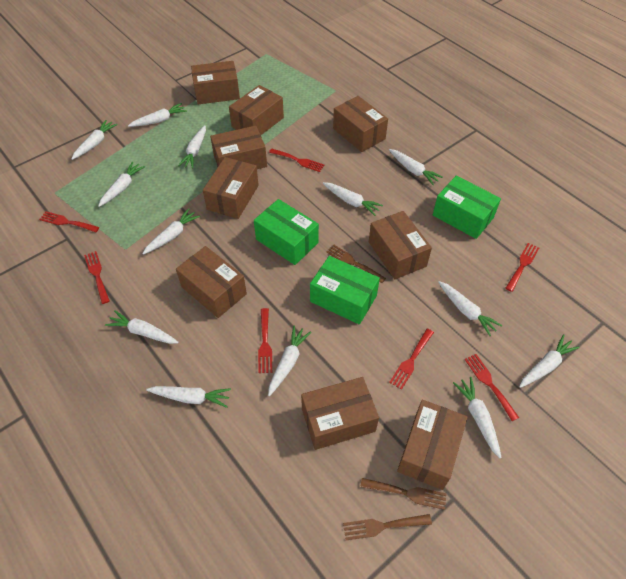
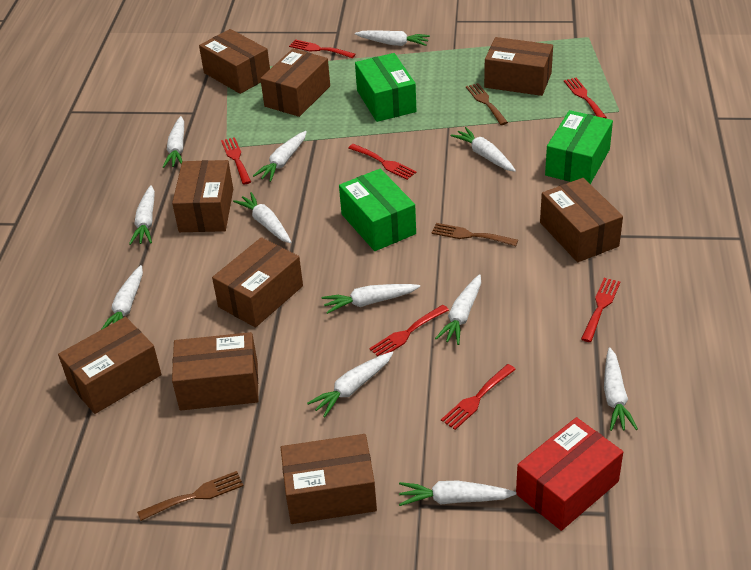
red box: none = 0 -> [516,417,623,531] = 1
white carrot: [72,120,118,160] [98,162,145,207] [105,311,179,344] [128,103,187,127] [142,208,200,255] [146,386,231,408] [178,125,206,168] [268,326,311,396] [323,182,383,216] [389,149,443,185] [438,281,502,336] [453,377,502,458] [519,334,579,388] = 13 -> [101,265,143,330] [129,185,155,245] [163,116,184,168] [233,192,291,243] [253,131,307,182] [307,352,393,417] [322,284,420,314] [355,30,430,46] [399,481,517,506] [435,274,481,345] [451,127,516,172] [604,347,638,431] = 12

